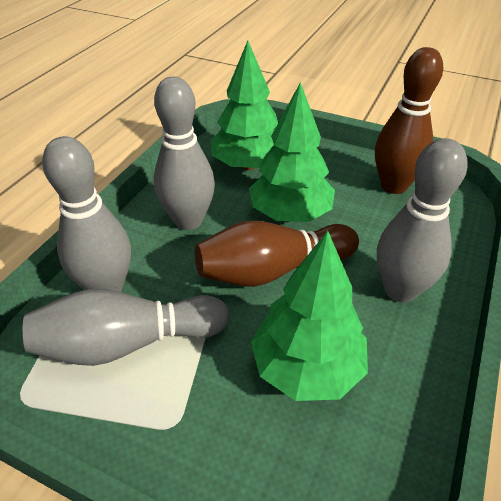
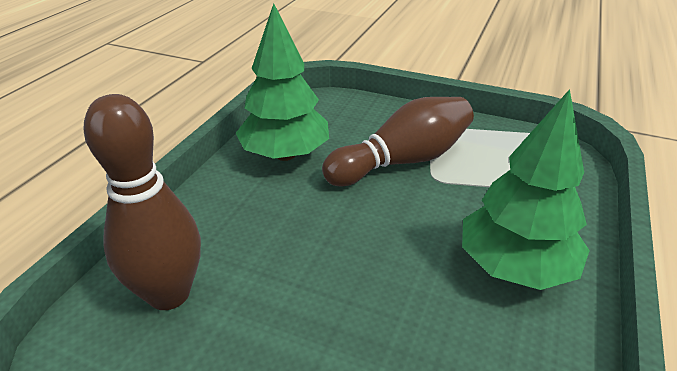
green tree: [211,41,278,170] [249,82,335,222] [251,231,368,401] = 3 -> [236,4,329,161] [462,89,590,290] = 2
grey bowling pin: [23,289,229,366] [42,136,131,292] [154,77,215,230] [377,138,468,303] = 4 -> none = 0

